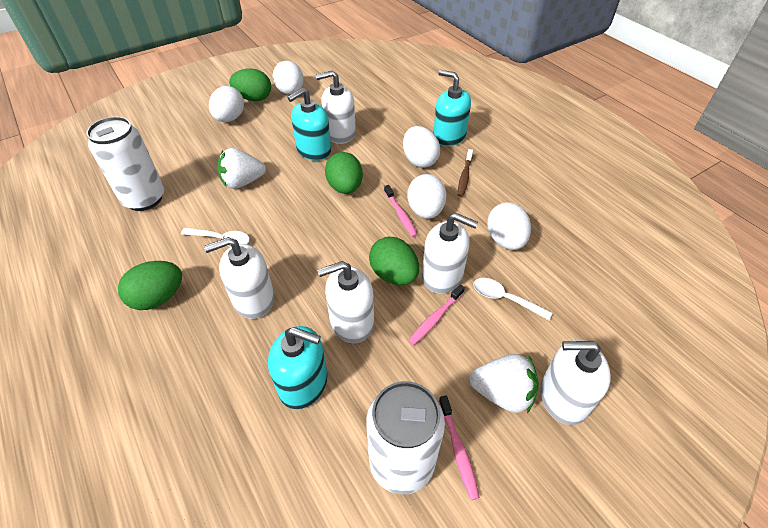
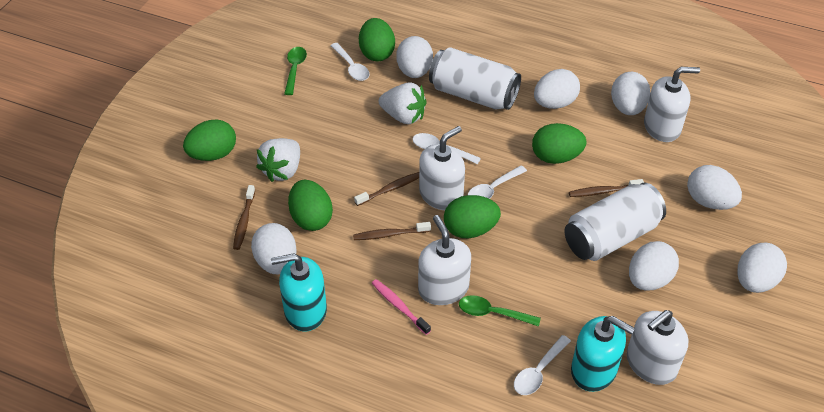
brown toothbrush: [458,149,473,197] = 1 -> [233,185,255,250] [353,222,431,240] [354,172,419,206] [569,179,644,197] = 4
green egg: [118,261,182,310] [229,68,271,101] [325,152,363,194] [369,237,419,285] = 4 -> [183,119,236,161] [288,180,333,231] [359,18,395,61] [444,195,501,238] [532,123,587,164] = 5
green spoon: none = 0 -> [284,47,307,95] [459,295,541,327] = 2
pink toothbrush: [384,185,417,237] [408,284,465,345] [439,395,480,500] = 3 -> [372,279,431,335] = 1
turquoise soap dispenser: [268,326,328,409] [287,88,331,161] [433,70,471,146] = 3 -> [271,253,327,331] [571,316,635,392] = 2
white egg: [209,86,244,122] [273,61,304,95] [403,126,440,168] [407,174,447,219] [487,202,531,250] = 5 -> [251,223,297,274] [396,36,433,78] [534,69,580,109] [611,72,650,115] [629,241,679,291] [687,165,742,210] [737,242,787,293] = 7
white soap dispenser: [204,237,274,319] [316,70,356,144] [317,261,374,343] [422,213,478,294] [540,340,611,425] = 5 -> [418,215,471,305] [419,126,465,210] [627,310,689,385] [644,67,700,142] = 4
white spoon: [181,228,250,247] [473,278,552,320] = 2 -> [331,43,370,81] [412,133,481,164] [468,165,527,199] [514,335,571,395] = 4

